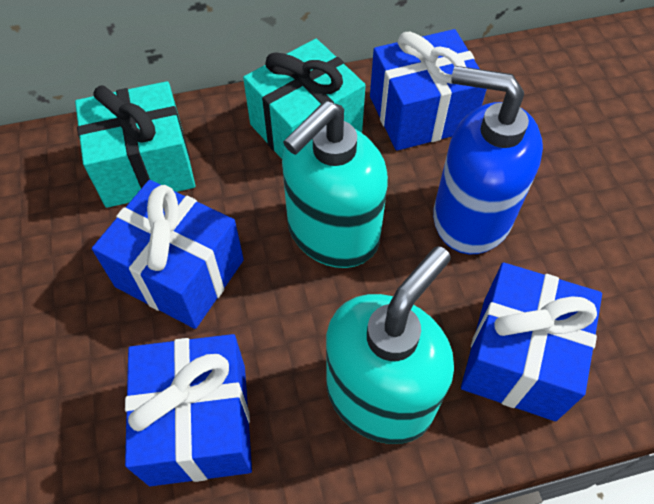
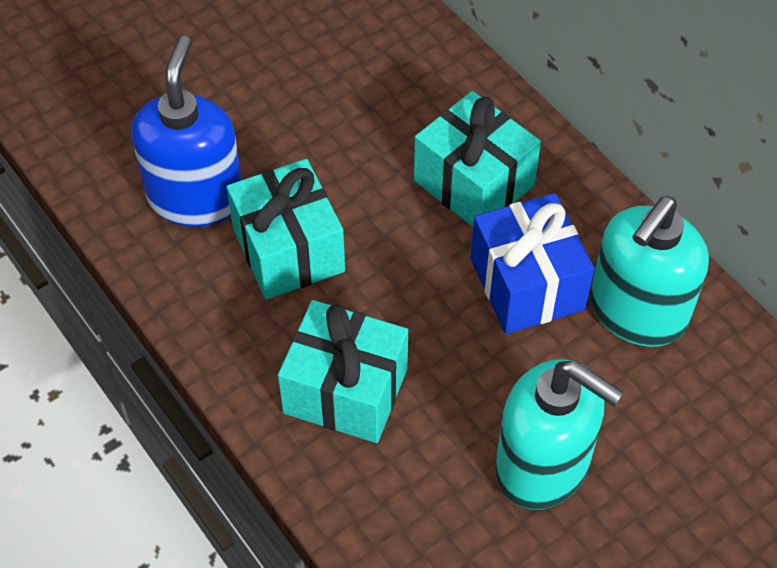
blue gift: [92,180,244,329] [125,334,252,486] [370,29,487,151] [461,262,602,421] = 4 -> [471,193,595,334] = 1
turquoise gift: [75,81,196,208] [243,39,366,159] = 2 -> [226,159,345,300] [278,300,408,443] [414,91,541,227] = 3

